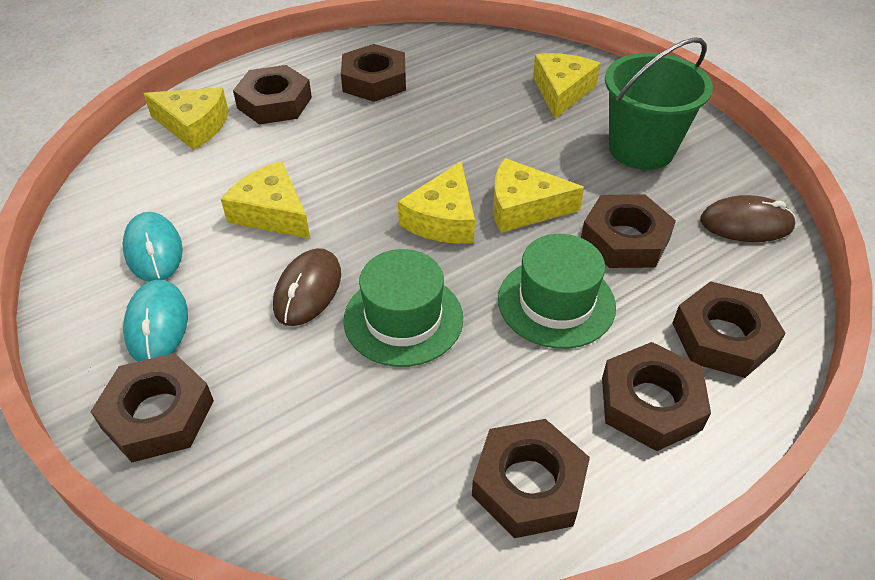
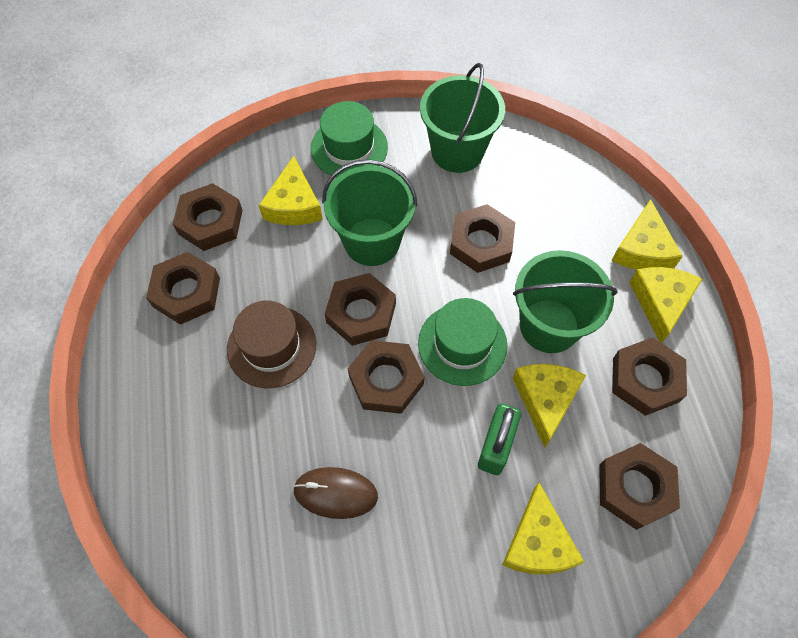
brown hat: none = 0 -> [227,300,316,388] = 1
brown mouse: [273,248,341,326] [700,195,796,242] = 2 -> [293,467,378,519] = 1
green bucket: [605,37,713,170] = 1 -> [322,159,417,266] [420,63,505,173] [513,250,617,353] = 3
green padlock: none = 0 -> [478,404,521,475] = 1
turquoise mouse: [123,212,183,282] [123,279,188,362] = 2 -> none = 0

